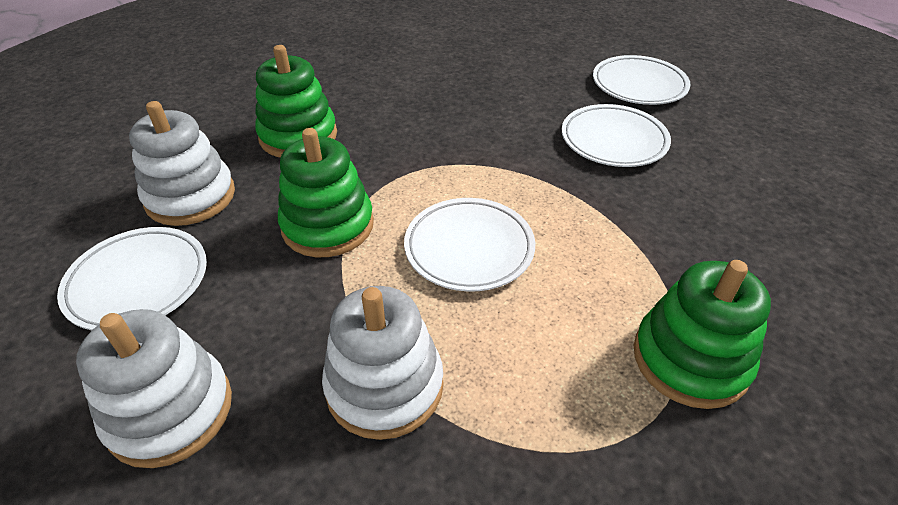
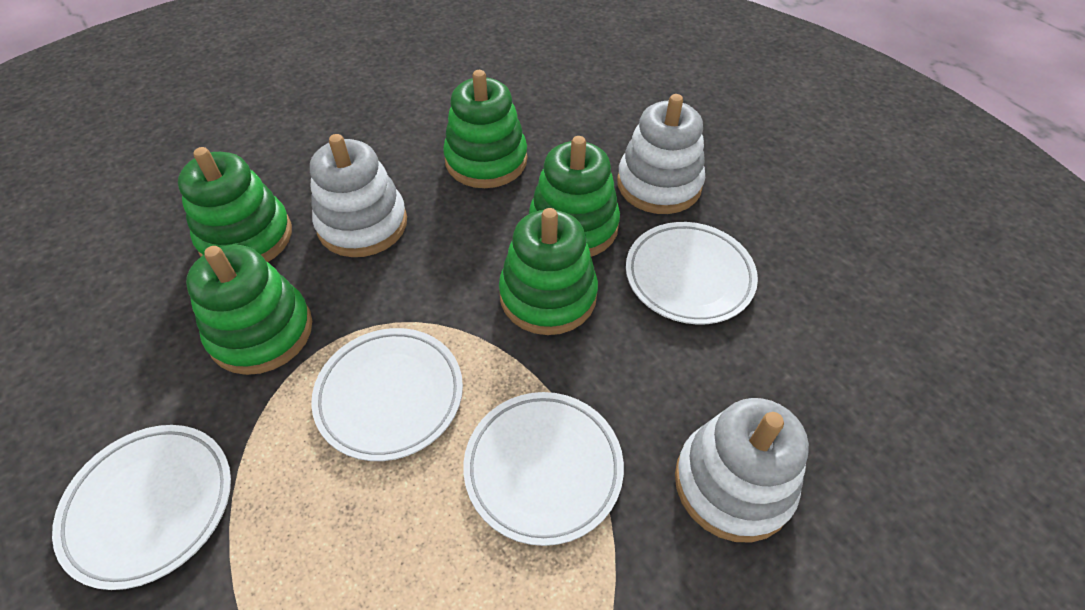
green stacking toy: [255,45,337,158] [278,128,374,257] [634,260,771,409] = 3 -> [178,147,292,262] [186,245,312,375] [443,70,527,188] [499,208,598,335] [529,136,620,257] = 5

